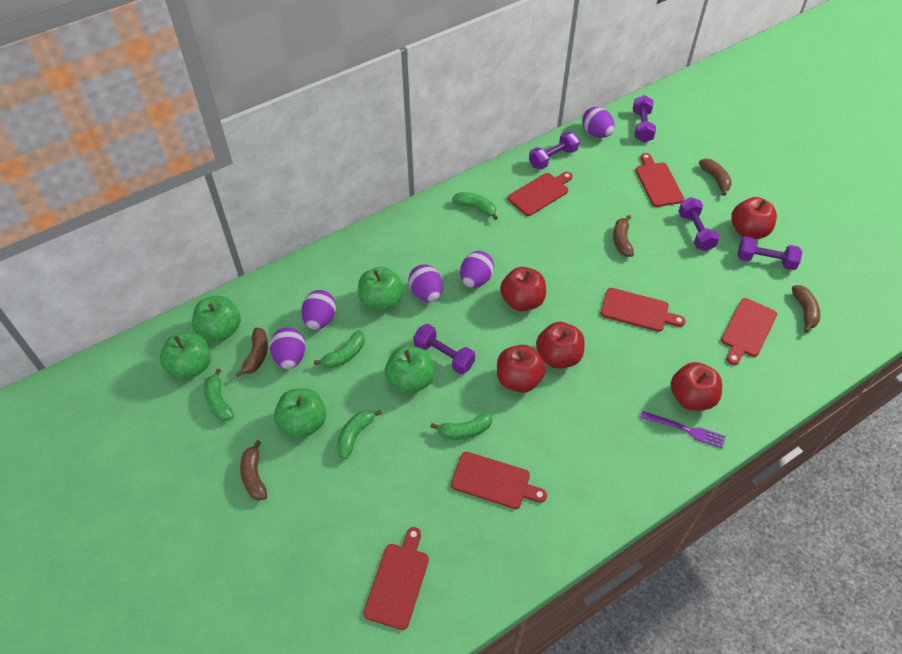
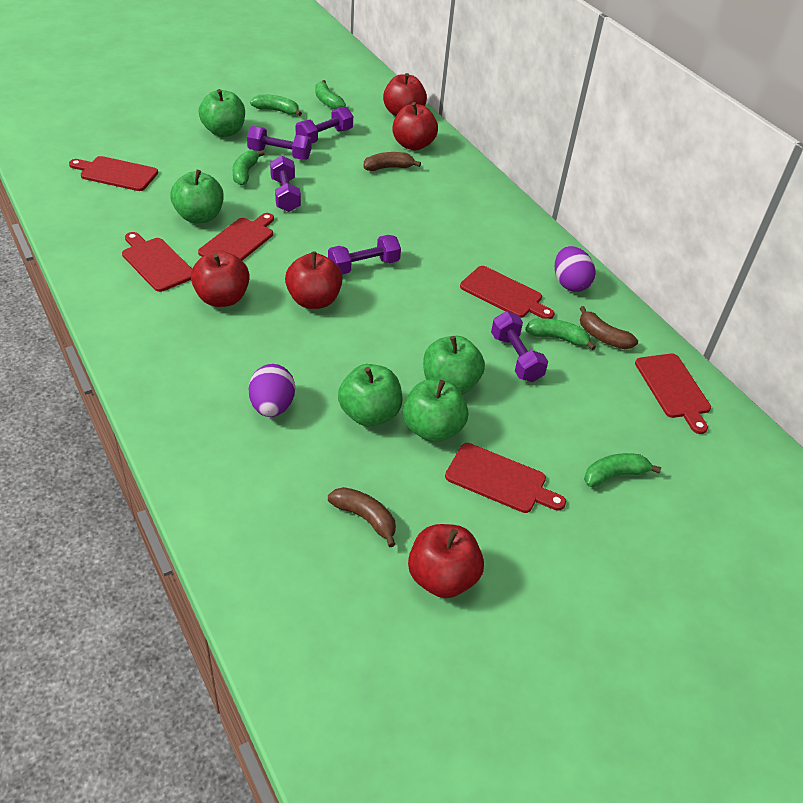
brown banana: [236,328,268,377] [240,440,267,501] [613,215,634,257] [699,159,732,196] [792,285,820,333] = 5 -> [328,487,396,547] [364,152,421,171] [580,306,638,349] = 3
purple egg: [270,327,305,369] [301,290,336,330] [408,264,443,302] [460,251,494,288] [582,107,615,138] = 5 -> [249,364,295,417] [555,246,595,292] = 2
purple fork: [640,411,725,449] = 1 -> none = 0

